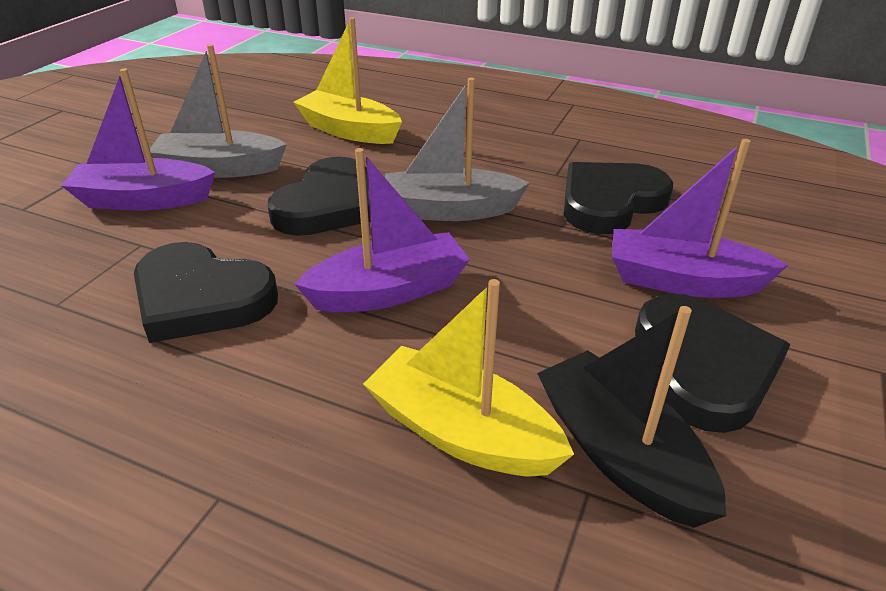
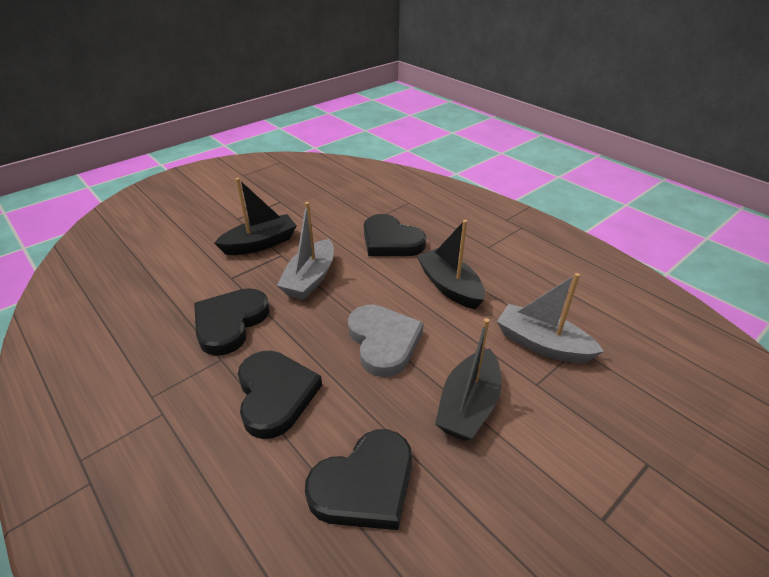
black boat: [537,306,726,528] = 1 -> [214,178,297,255] [417,220,485,309] [435,318,502,441] = 3
grey heart: none = 0 -> [348,304,424,377] = 1
purple boat: [61,68,215,210] [294,148,470,312] [612,139,788,298] = 3 -> none = 0
yellow boat: [293,17,402,144] [363,279,574,476] = 2 -> none = 0

